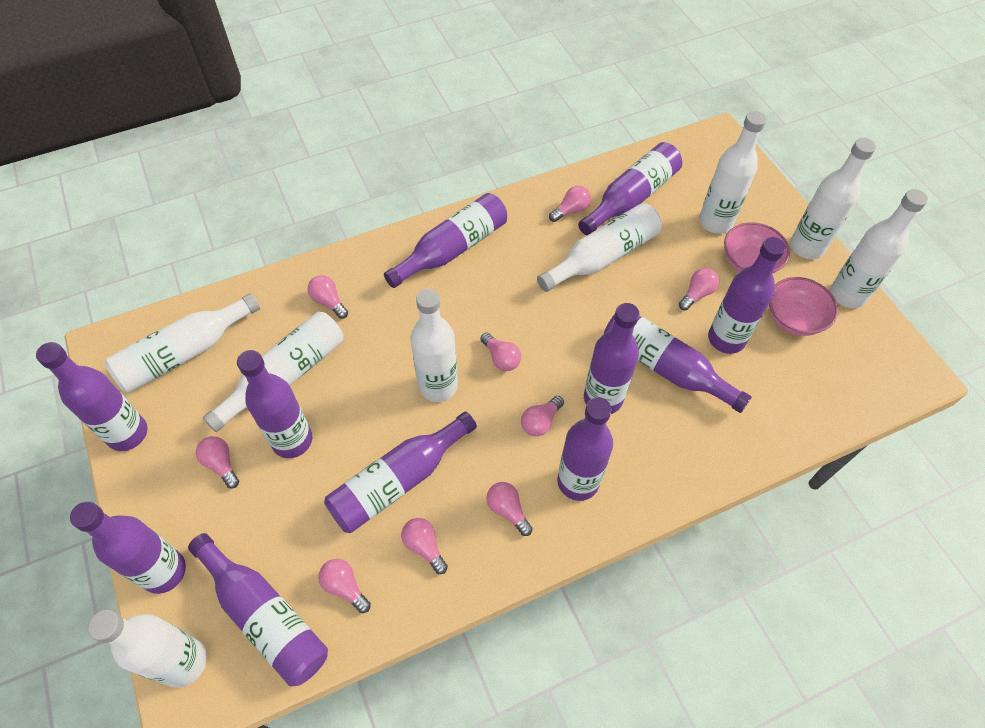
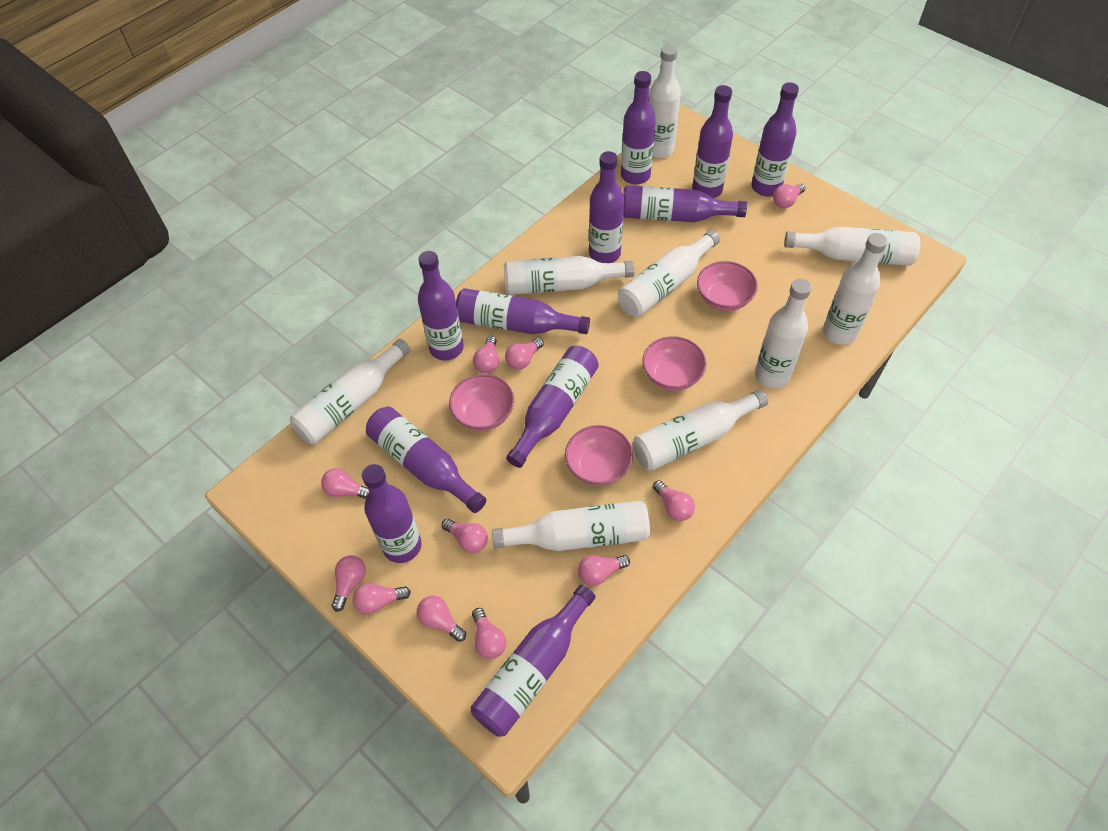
pink bowl: [724,222,790,274] [769,277,838,336] = 2 -> [449,374,514,431] [565,425,633,486] [642,336,706,391] [697,261,758,311] = 4
pink light bulb: [196,436,239,488] [308,275,348,319] [318,559,371,613] [401,518,448,574] [480,333,521,371] [487,482,533,536] [521,396,564,436] [549,186,591,222] [679,268,719,310] = 9 -> [321,468,369,498] [332,555,366,612] [353,583,411,614] [417,596,466,642] [442,519,488,553] [472,608,506,659] [473,336,499,373] [505,338,544,370] [578,555,630,586] [653,480,695,521] [773,183,805,208] = 11
white bottle: [88,610,207,688] [105,293,260,393] [203,312,343,432] [411,289,458,402] [537,203,661,292] [699,111,766,234] [790,138,876,259] [830,189,928,308] = 8 -> [290,339,411,444] [492,501,650,551] [504,256,634,295] [618,230,720,317] [633,389,768,471] [649,45,681,158] [755,279,812,389] [784,227,920,266] [823,233,888,345] = 9

